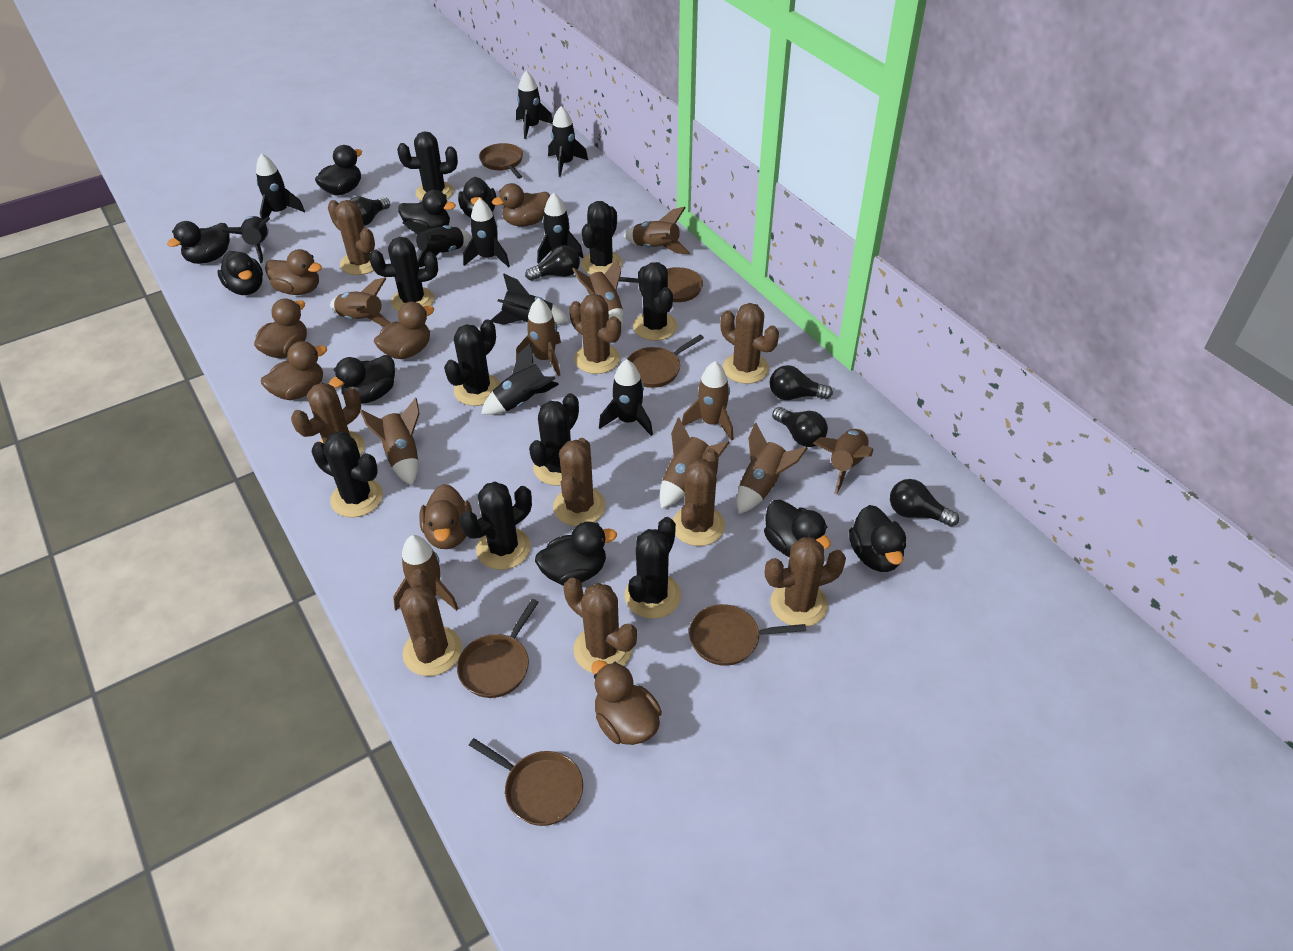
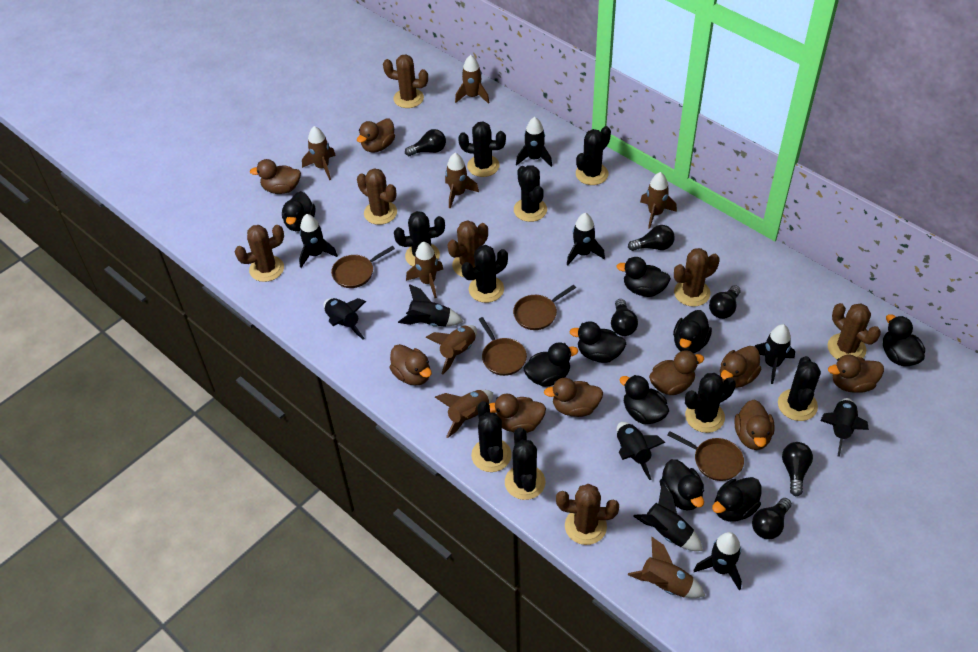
black light bulb: [349,197,390,226] [525,245,580,281] [770,365,833,400] [772,407,828,447] [890,479,959,527] = 5 -> [405,129,446,156] [611,299,638,336] [628,225,675,251] [709,285,741,319] [752,498,792,539] [782,442,813,496] = 6
brown cactus: [291,383,365,456] [328,200,375,275] [400,569,462,676] [553,438,606,526] [564,577,637,673] [569,294,621,374] [673,448,725,546] [720,303,779,384] [765,537,846,627] = 9 -> [235,225,284,282] [357,168,397,225] [383,54,428,108] [447,220,488,278] [556,484,619,545] [674,248,720,307] [828,303,881,359] = 7
brown duck: [254,299,307,358] [261,341,327,400] [265,249,322,295] [374,302,434,359] [419,484,472,549] [492,183,550,226] [591,660,662,745] = 7 -> [250,159,301,194] [357,118,395,152] [390,344,432,386] [489,394,546,433] [544,378,603,417] [649,350,704,395] [720,346,761,388] [735,400,775,450] [828,354,884,393] = 9
brown pan: [457,599,539,698] [469,738,583,826] [479,143,523,179] [619,267,703,302] [627,335,704,388] [689,604,806,666] = 6 -> [331,246,395,288] [478,317,527,376] [513,285,576,330] [668,431,744,481] = 4
brown rocket: [330,278,390,327] [360,398,420,486] [393,535,459,611] [516,298,561,376] [572,259,624,330] [623,207,690,254] [660,417,729,509] [682,361,734,441] [737,423,808,514] [813,429,873,494] = 10 -> [302,126,336,180] [406,242,443,298] [425,325,477,374] [435,390,493,438] [445,153,479,208] [455,55,490,104] [628,537,705,598] [640,172,677,229] = 8

